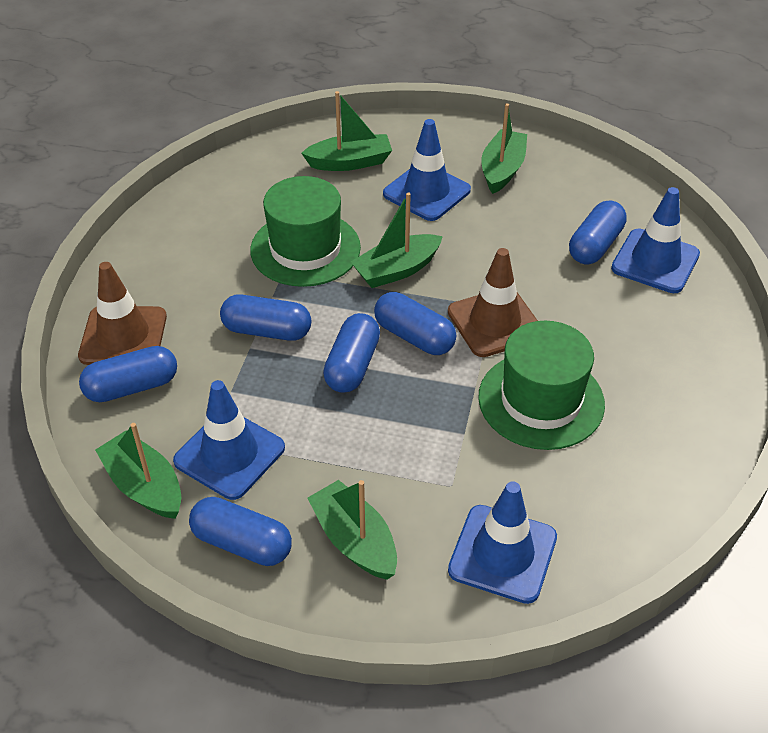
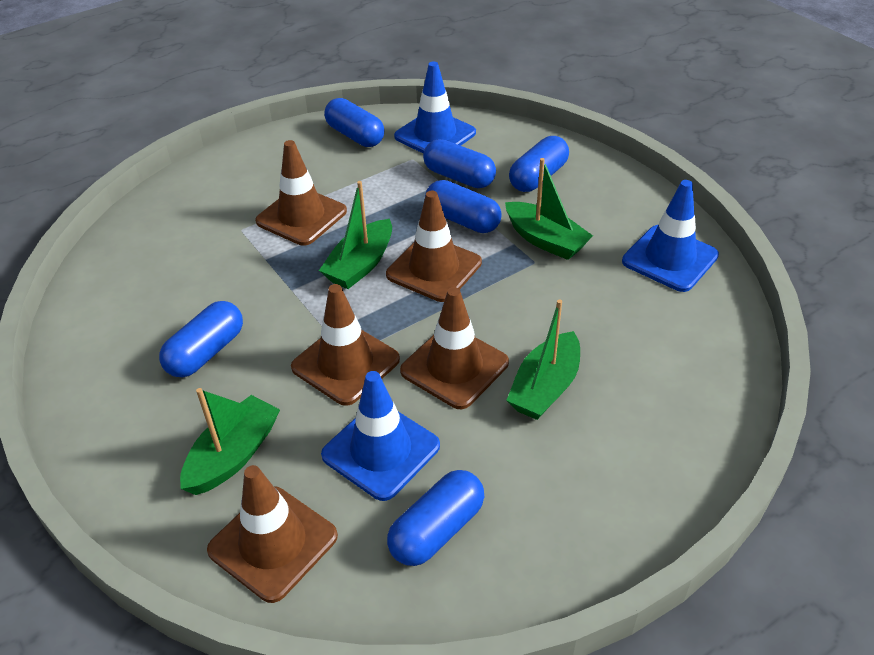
blue traffic cone: [173,380,285,500] [383,119,471,221] [448,481,557,604] [611,187,700,293] = 4 -> [321,371,440,501] [394,61,476,153] [622,180,719,292] = 3
brown traffic cone: [78,262,167,365] [448,248,538,357] = 2 -> [207,465,338,603] [255,140,347,246] [291,284,400,406] [386,191,482,302] [400,287,509,409] = 5
green boat: [95,423,182,519] [302,91,392,171] [307,480,397,580] [351,192,443,288] [481,103,527,194] = 5 -> [180,388,280,495] [319,181,392,289] [505,158,593,260] [506,299,580,420] = 4
green hat: [250,176,361,287] [478,321,605,450] = 2 -> none = 0

